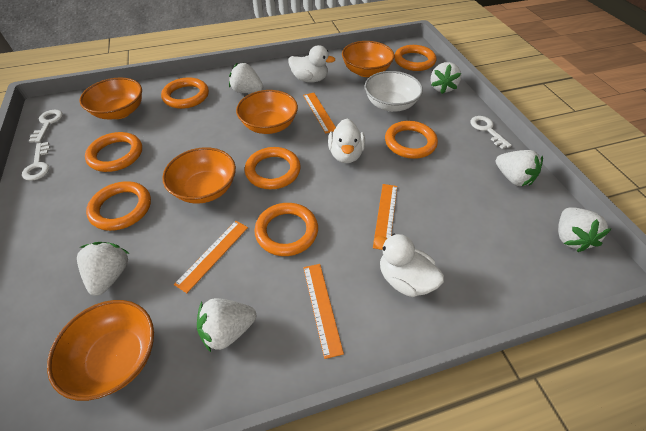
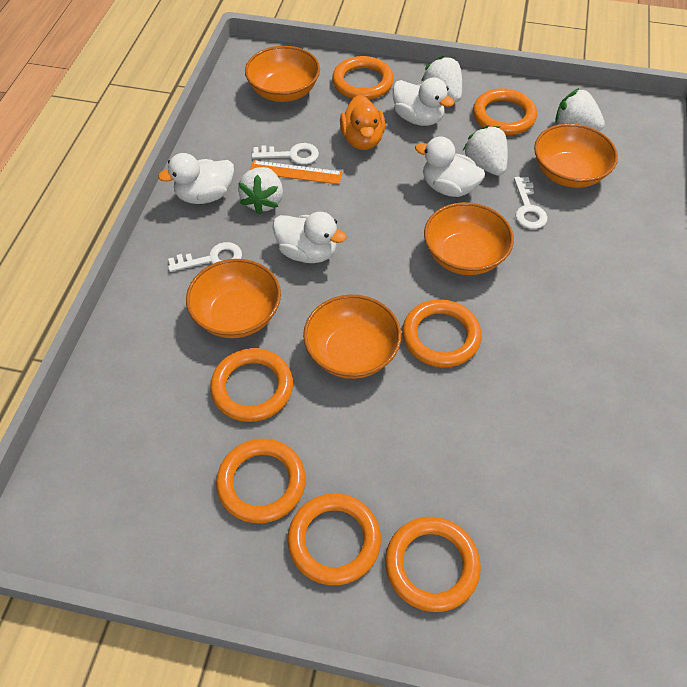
orange duck: none = 0 -> [340,95,385,150] = 1
orange ruler: [174,221,248,293] [303,93,336,133] [303,264,344,359] [373,184,397,250] = 4 -> [250,160,343,184] = 1
white bowl: [365,71,423,112] = 1 -> none = 0
white duck: [288,45,335,83] [328,119,365,163] [374,234,444,297] = 3 -> [158,153,234,204] [273,212,347,263] [393,77,455,126] [415,137,485,197] = 4
white strawberry: [77,242,130,296] [197,298,256,352] [229,63,263,93] [431,62,461,94] [496,150,543,186] [558,207,611,252] = 6 -> [238,167,283,215] [421,56,462,103] [463,125,508,176] [555,88,605,131] = 4

